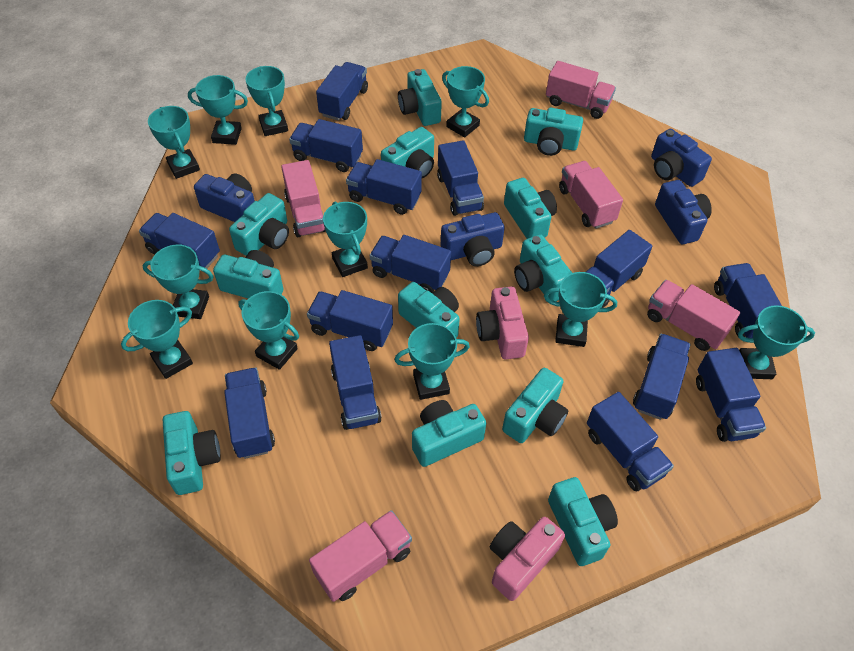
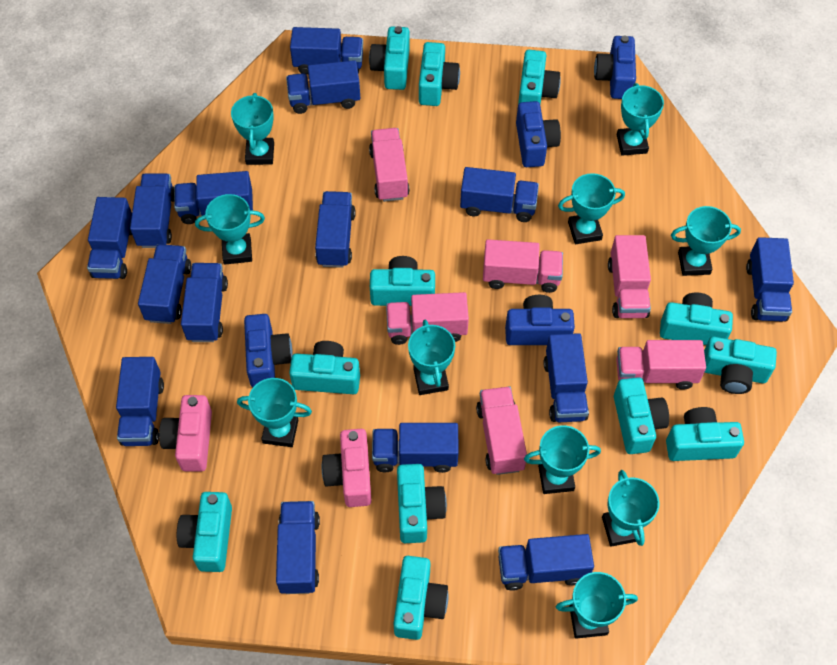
blue truck: [139,213,220,271] [224,368,275,459] [289,119,363,172] [307,290,393,351] [316,62,368,121] [329,335,382,430] [346,159,422,215] [370,235,451,293] [437,140,484,216] [586,230,652,308] [587,392,674,491] [633,334,690,420] [696,348,766,442] [714,263,782,338] = 14 -> [87,197,132,279] [116,357,164,446] [130,173,174,248] [138,244,191,324] [174,171,253,224] [181,263,228,342] [276,501,320,594] [286,60,360,114] [290,27,363,74] [315,191,356,268] [372,423,459,473] [460,167,539,222] [498,534,594,591] [543,333,589,422] [746,237,794,321] = 15
pink truck: [281,160,326,237] [309,510,412,602] [546,61,616,119] [559,161,623,229] [647,280,740,351] = 5 -> [369,128,410,202] [386,292,469,345] [476,386,527,475] [483,239,563,293] [608,235,651,318] [616,340,706,390] = 6
turquoise trophy: [121,300,193,379] [142,245,214,319] [148,106,200,179] [188,75,248,145] [238,291,299,370] [245,66,288,136] [323,202,368,277] [395,323,470,400] [442,66,489,137] [544,272,617,347] [738,305,815,379] = 11 -> [195,194,265,264] [231,93,274,165] [237,378,312,447] [408,320,455,395] [524,426,601,494] [556,572,638,639] [558,173,625,244] [602,470,660,547] [617,83,664,156] [671,206,741,276] = 10

